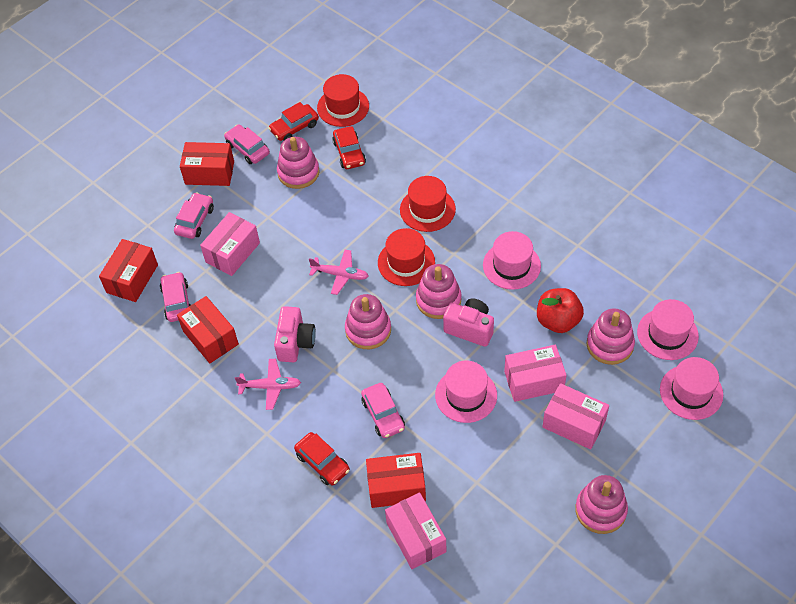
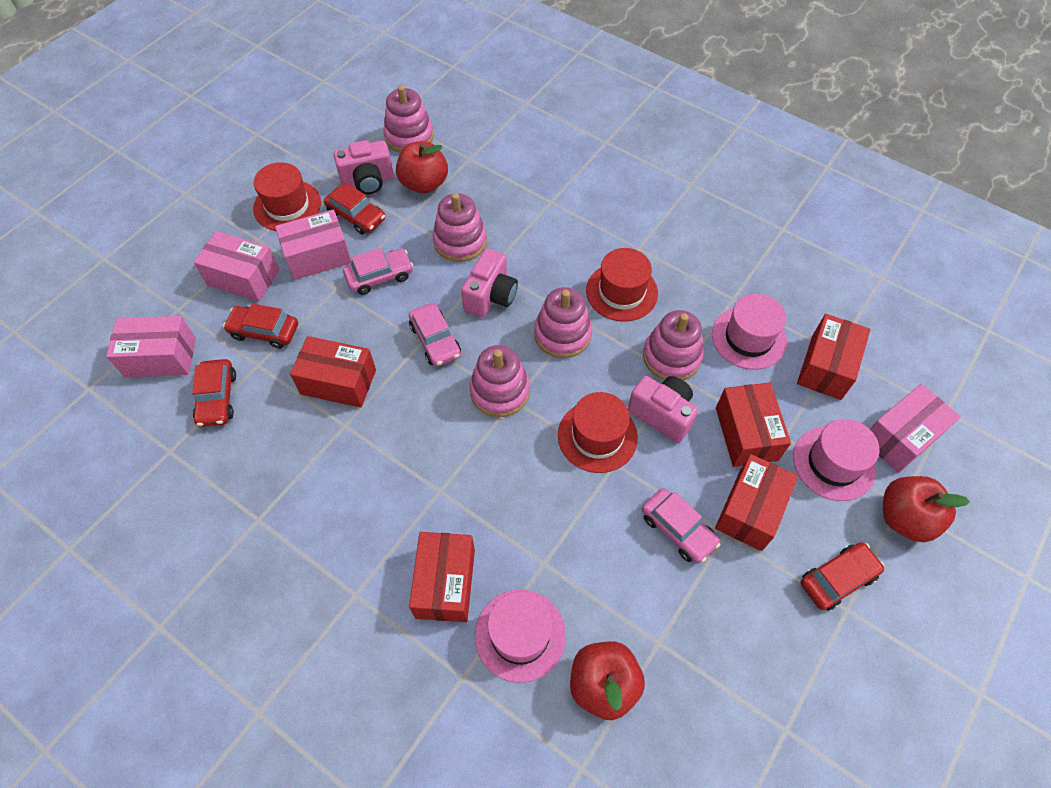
pink camera: [274,306,316,362] [443,298,494,347] = 2 -> [333,140,394,194] [461,248,518,318] [628,376,698,443] = 3
pink car: [160,272,191,322] [174,192,214,239] [224,125,270,164] [361,383,405,438] = 4 -> [343,248,413,295] [409,303,461,367] [642,488,720,564] = 3
pink hat: [435,361,497,423] [483,231,541,290] [637,299,699,360] [660,357,723,420] = 4 -> [475,589,566,683] [712,294,787,370] [793,419,879,501] = 3
pink plane: [235,359,301,410] [309,250,369,295] = 2 -> none = 0
red apple: [537,288,584,333] = 1 -> [396,141,448,194] [570,641,645,720] [883,476,970,542] = 3
red box: [99,239,158,302] [177,296,239,363] [180,142,234,186] [366,453,426,508] = 4 -> [290,336,376,408] [409,532,475,622] [715,454,798,551] [716,382,791,467] [797,314,870,400] = 5
red car: [268,102,319,141] [294,432,350,486] [332,126,366,169] = 3 -> [192,359,236,427] [223,304,298,349] [324,182,385,235] [800,542,885,611] = 4

